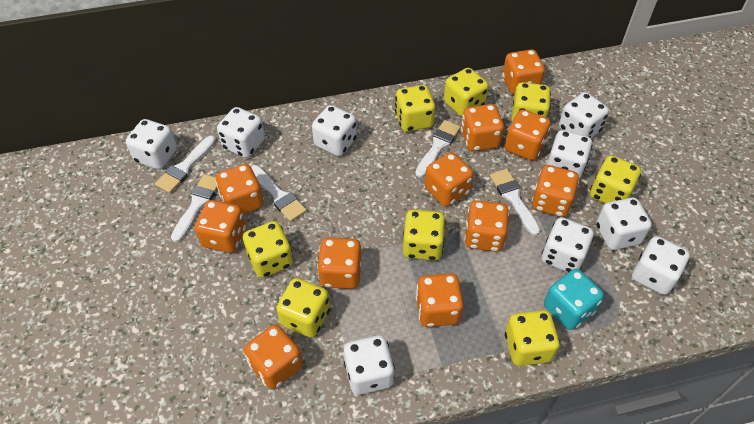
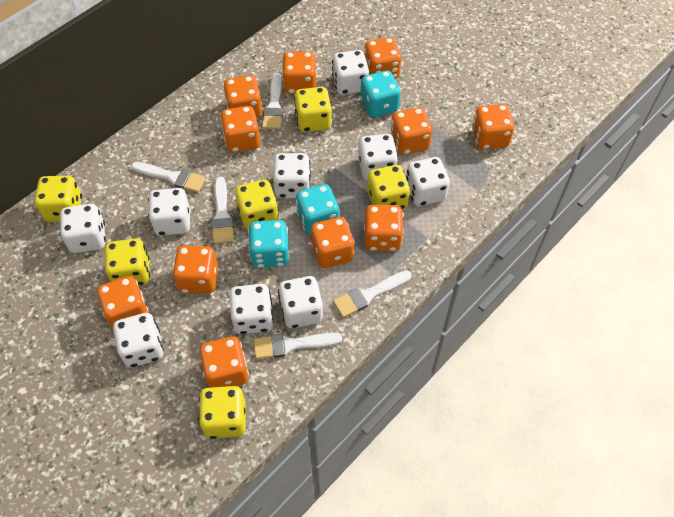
turquoise dice: [544,269,604,330] = 1 -> [248,220,290,268] [296,184,339,235] [360,71,401,118] = 3
yellow dice: [243,221,293,278] [276,278,330,337] [395,85,435,132] [403,210,446,260] [444,68,489,117] [505,310,560,366] [511,82,551,121] [590,155,641,204] = 8 -> [34,176,82,222] [105,238,150,286] [199,386,246,439] [235,180,279,230] [294,87,331,132] [367,165,410,209] = 6

